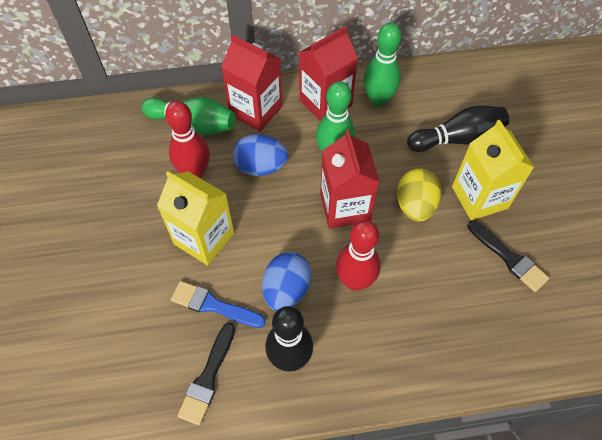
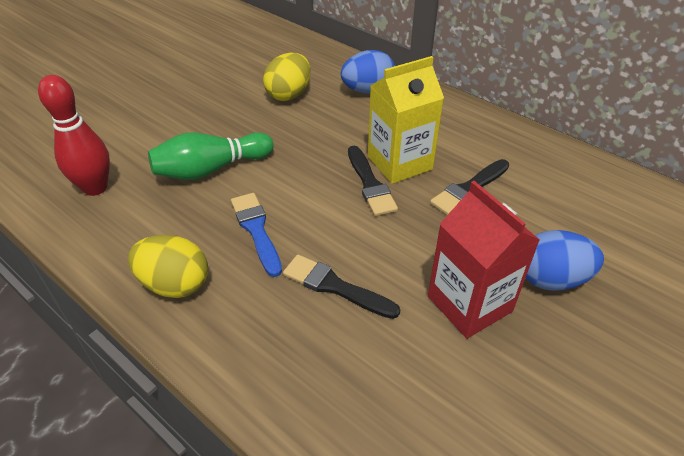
black bowling pin: [265,306,313,372] [407,105,509,152] = 2 -> none = 0
black brush: [178,323,235,425] [467,220,549,292] = 2 -> [283,254,400,319] [348,146,398,216] [430,159,509,215] = 3
green bowling pin: [141,97,236,135] [316,81,355,151] [363,23,401,106] = 3 -> [148,132,273,180] = 1
red bowling pin: [165,101,210,178] [336,220,381,290] = 2 -> [38,75,110,196] = 1
red carton: [221,35,282,131] [299,26,358,121] [320,129,380,229] = 3 -> [428,181,540,339] = 1
yellow carton: [157,171,234,266] [452,120,534,220] = 2 -> [368,56,444,184] = 1
yellow egg: [397,168,441,222] = 1 -> [128,235,208,298] [263,53,311,101] = 2

